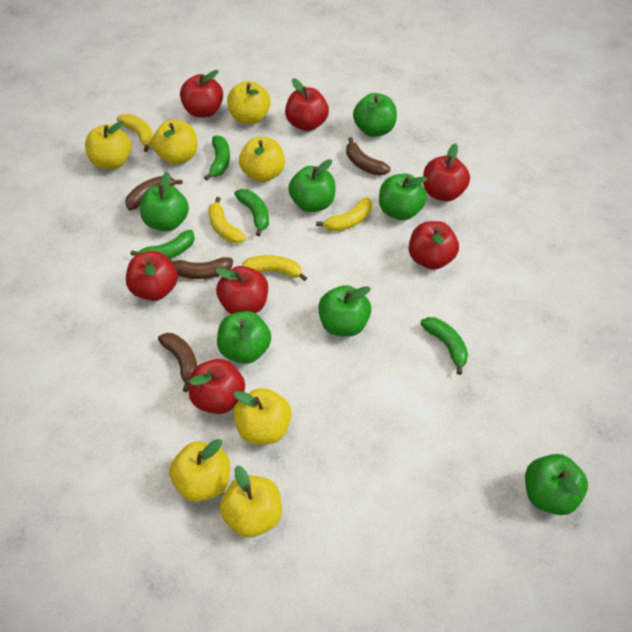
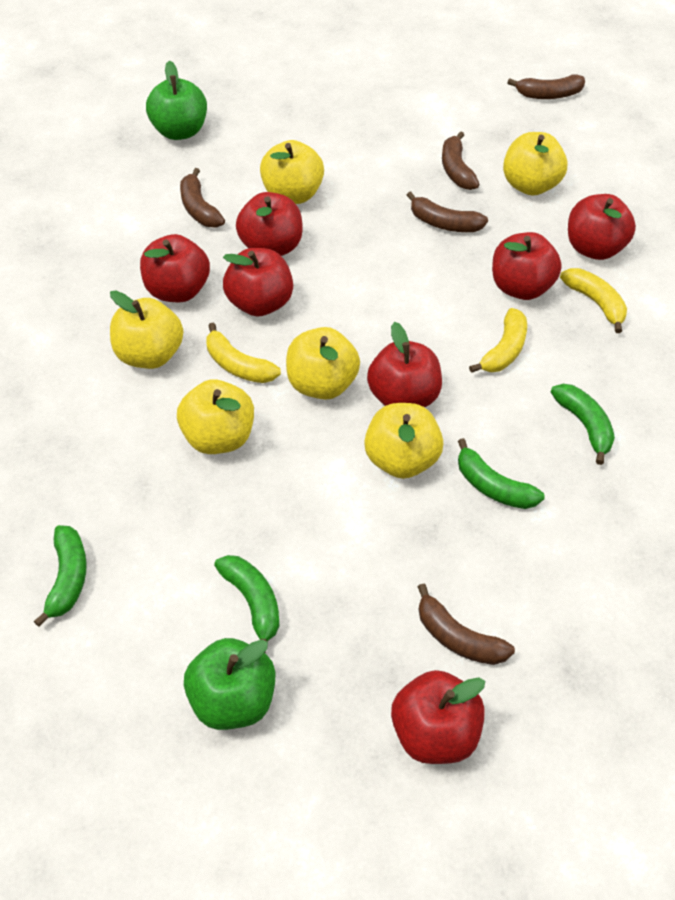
brown banana: [125,176,183,210] [158,333,197,392] [171,257,233,279] [346,137,391,176] = 4 -> [180,168,225,227] [407,192,488,232] [418,584,515,665] [442,131,480,190] [507,74,585,99] = 5
green apple: [140,172,189,231] [217,311,271,364] [288,159,336,212] [318,285,371,337] [353,93,397,137] [379,174,428,220] [525,454,588,515] = 7 -> [146,61,207,140] [184,638,276,730] = 2
yellow apple: [85,121,131,169] [152,120,197,165] [169,439,230,502] [220,466,282,538] [227,81,271,124] [233,388,292,445] [239,137,285,182] = 7 -> [110,290,183,369] [177,379,254,454] [260,140,324,204] [286,327,360,400] [364,403,443,479] [503,132,568,196] = 6
yellow banana: [117,114,153,152] [208,197,246,243] [241,255,307,281] [316,197,372,232] = 4 -> [206,323,281,383] [469,308,527,373] [560,268,627,333] = 3

